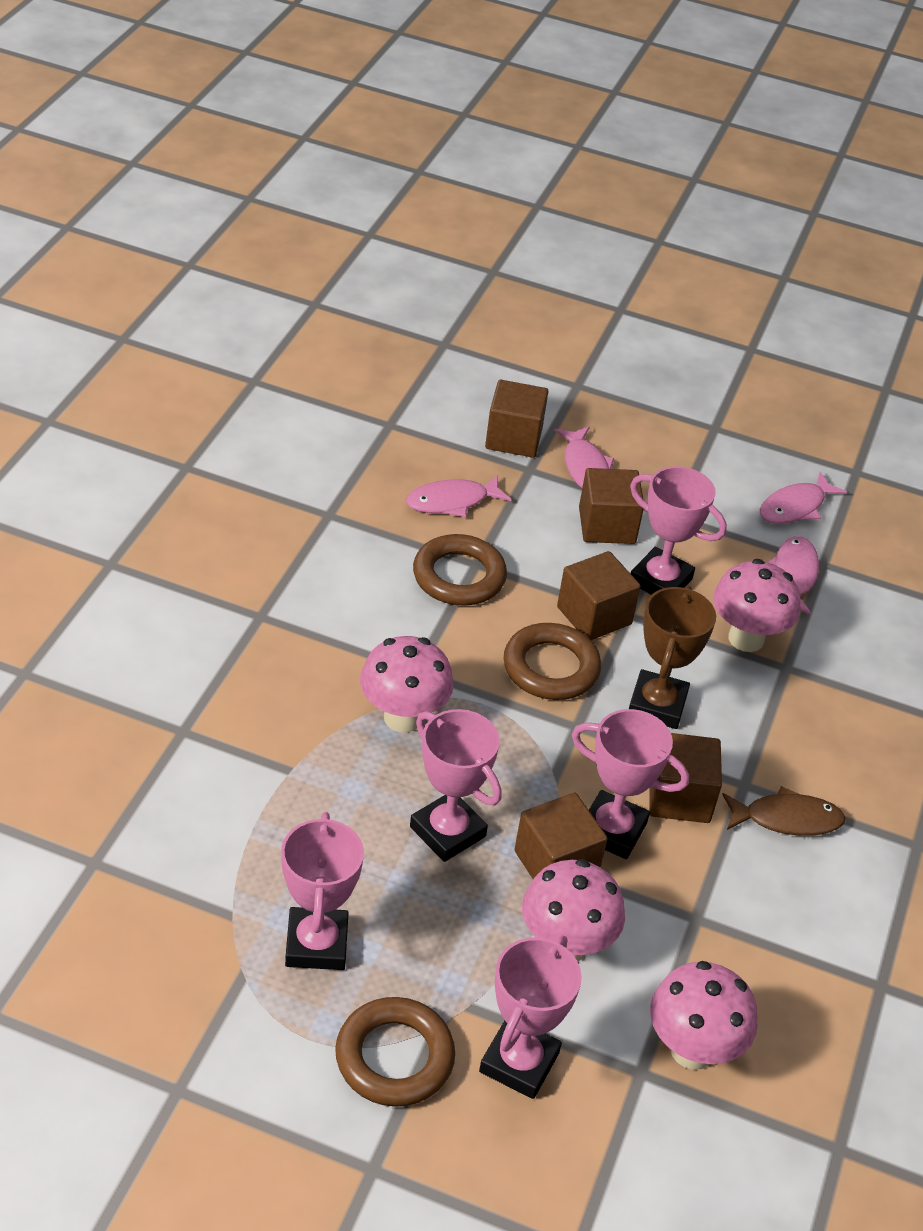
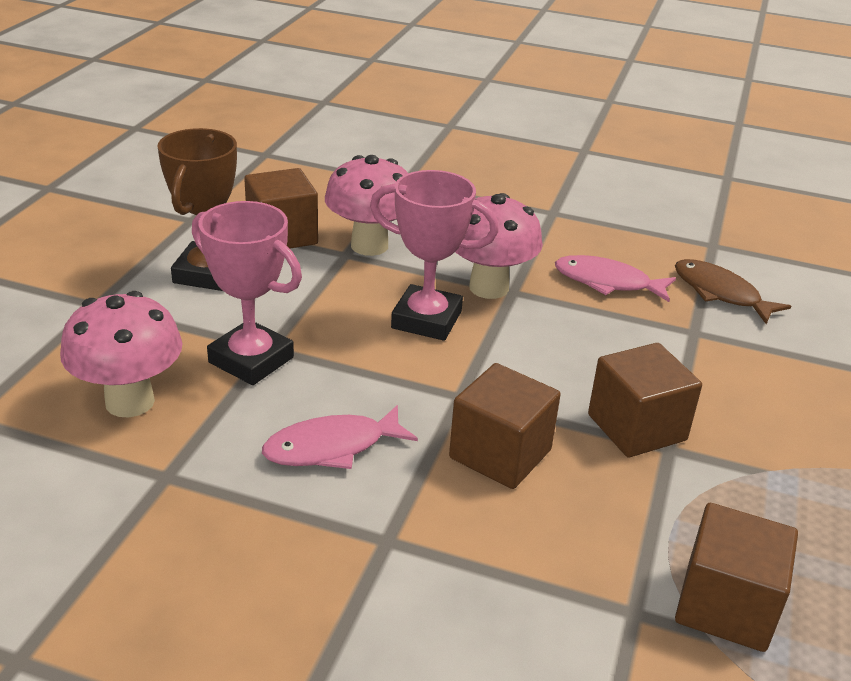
brown cube: [485,380,548,458] [514,793,608,879] [557,551,641,640] [579,468,644,544] [649,733,722,823] = 5 -> [244,168,318,249] [449,363,561,489] [588,343,702,457] [675,503,798,652] = 4
brown ring: [335,997,455,1107] [413,534,507,606] [504,623,601,700] = 3 -> none = 0
pink fish: [406,475,511,517] [554,426,614,488] [760,471,847,524] [768,536,819,615] = 4 -> [262,405,418,469] [555,255,676,302] = 2
pink mushroom: [360,636,454,732] [522,859,625,962] [650,961,758,1070] [713,559,800,652] = 4 -> [60,291,183,417] [325,155,408,256] [455,193,543,299] = 3
pink trophy: [281,812,364,970] [410,709,502,862] [479,936,582,1099] [572,709,689,859] [630,466,727,595] = 5 -> [192,201,302,385] [370,170,499,341] = 2

